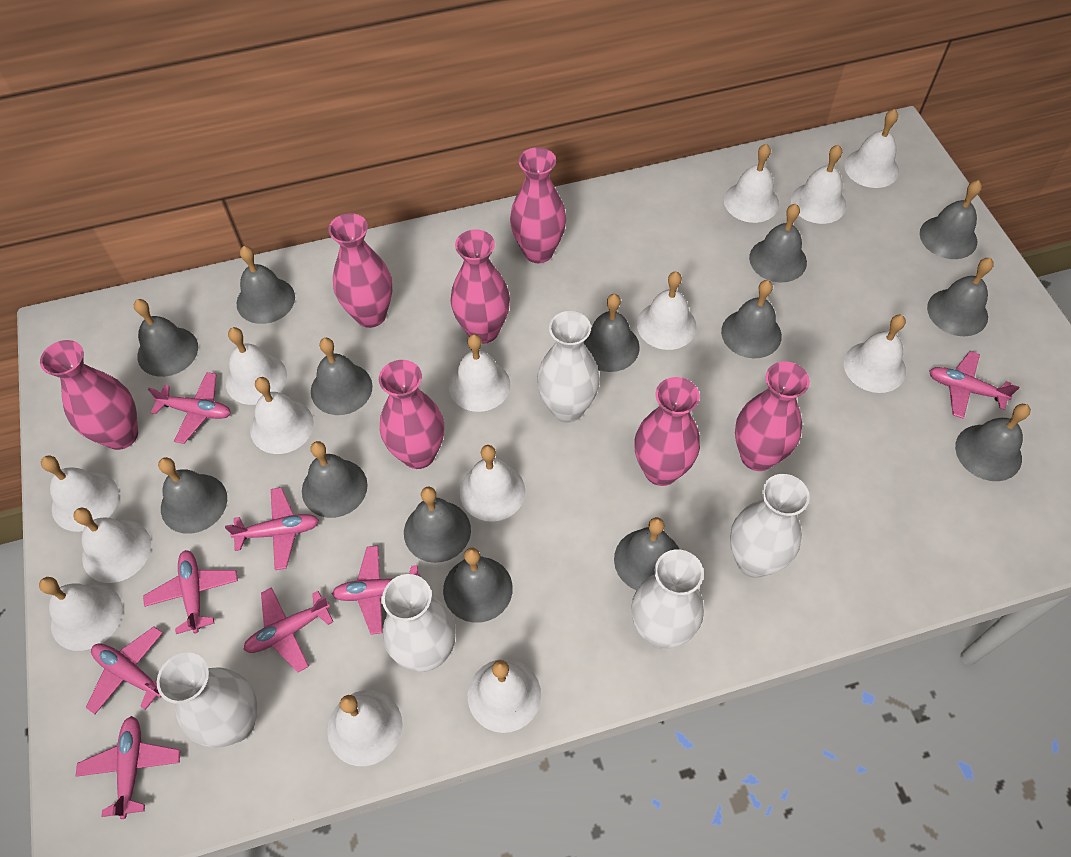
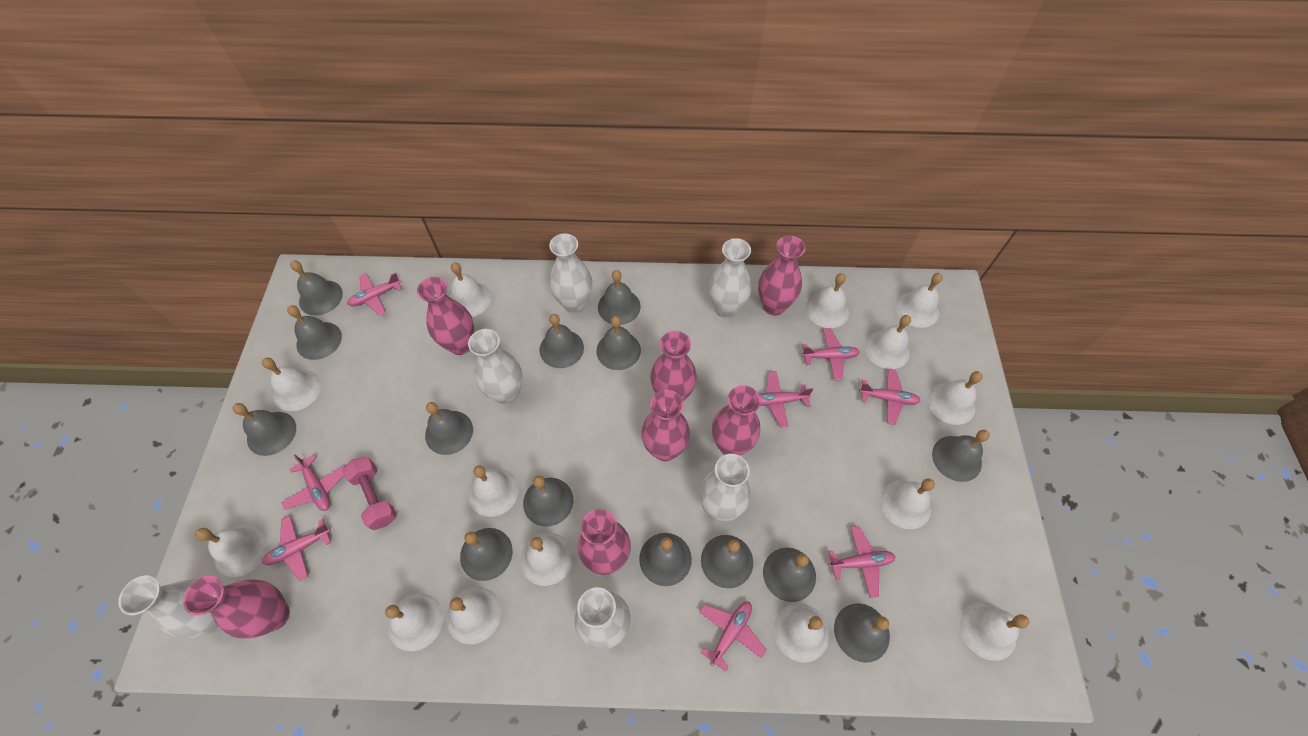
pink dumbbell: none = 0 -> [342,456,397,530] = 1
white vase: [157,652,257,748] [382,574,456,672] [537,311,600,423] [631,549,704,648] [730,474,810,578] = 5 -> [118,575,221,638] [468,329,523,404] [549,234,592,314] [574,587,630,650] [699,454,750,521] [709,238,752,318] = 6

